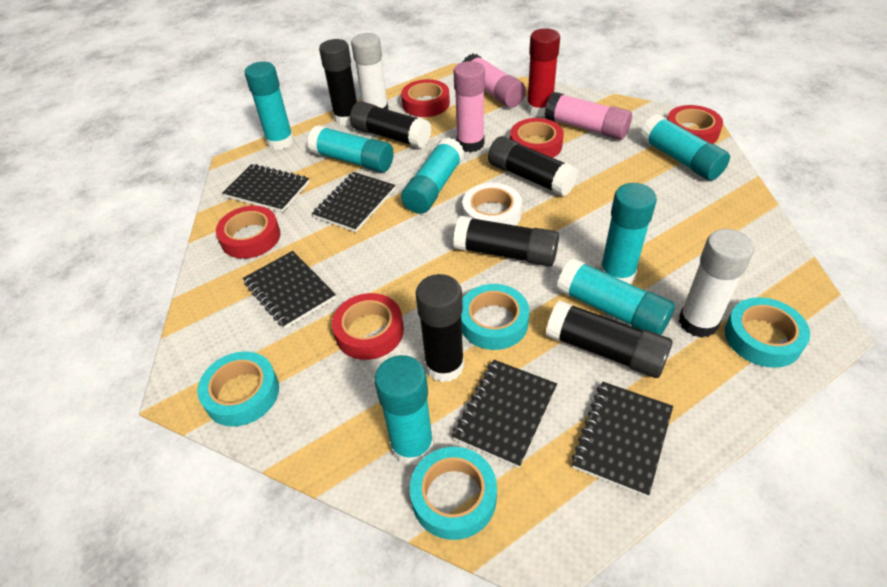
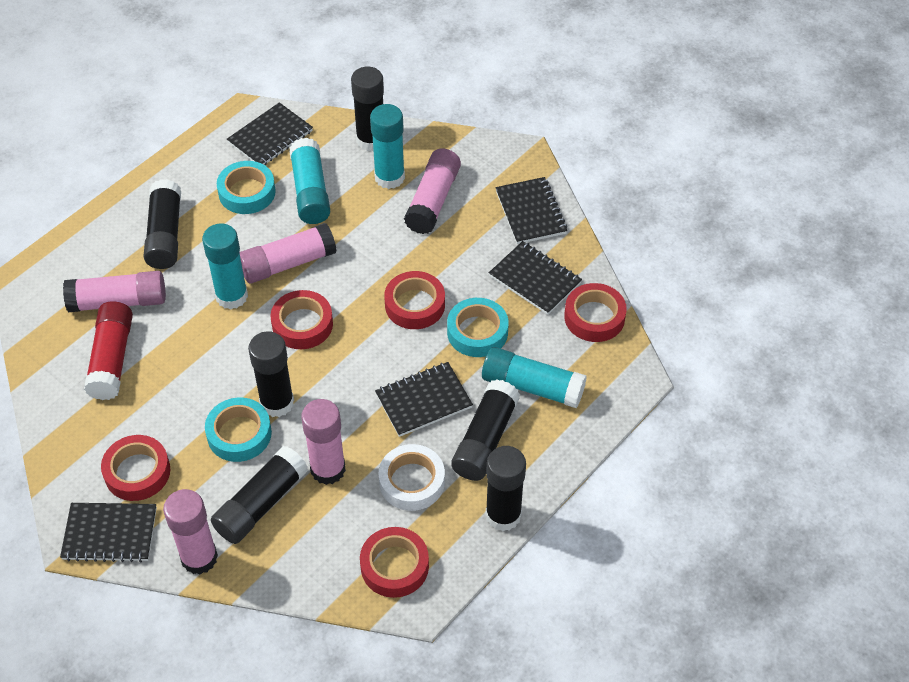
pink glue stick: [454,61,485,152] [463,54,526,108] [545,92,632,140] = 3 -> [63,271,166,312] [163,489,218,574] [239,223,336,283] [301,399,346,485] [404,148,461,234] = 5
turquoise glue stick: [245,62,294,150] [308,125,394,173] [374,355,434,466] [401,137,464,214] [557,258,675,335] [600,183,657,284] [640,114,730,181] = 7 -> [202,224,248,309] [289,138,330,224] [370,104,405,189] [482,347,587,408] = 4
turquoise tape: [197,351,279,427] [410,447,497,540] [461,284,530,350] [725,297,810,368] = 4 -> [205,398,272,462] [217,161,276,214] [447,298,509,357] = 3
white glue stick: [351,33,389,110] [679,229,754,338] = 2 -> none = 0

